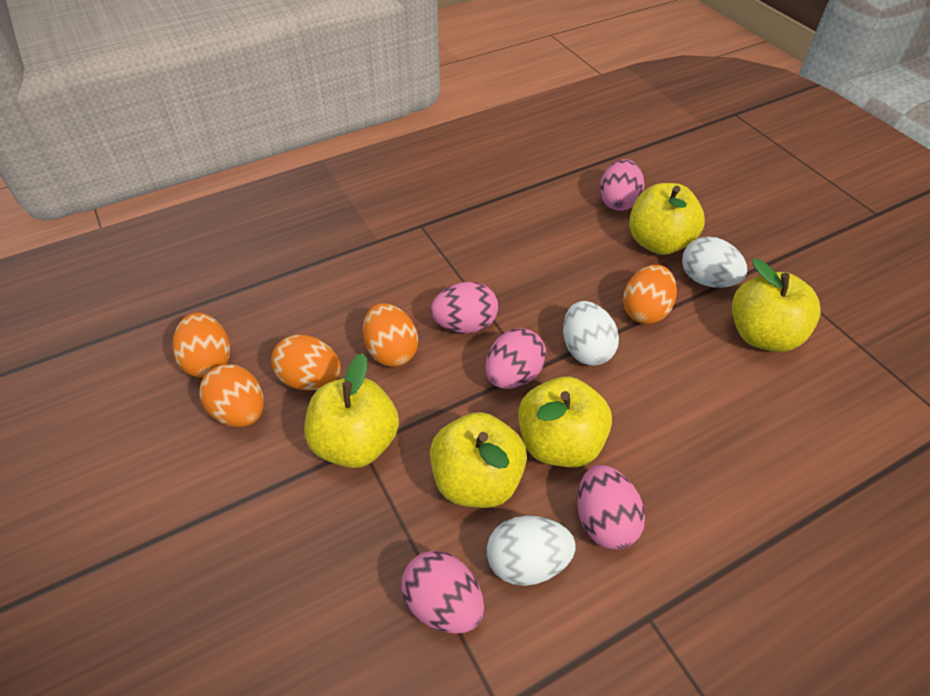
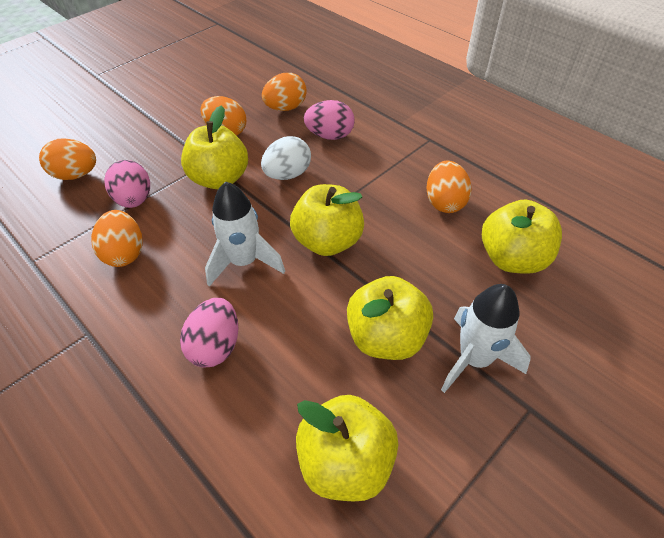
pink egg: [401,551,484,634] [431,282,498,333] [485,328,546,389] [577,465,645,550] [600,159,644,211] = 5 -> [104,160,150,208] [180,298,239,367] [304,100,355,140] = 3
white egg: [487,516,576,586] [563,301,619,366] [682,236,747,288] = 3 -> [261,136,311,180] = 1
white rocket: none = 0 -> [205,182,285,287] [441,284,531,393] = 2

